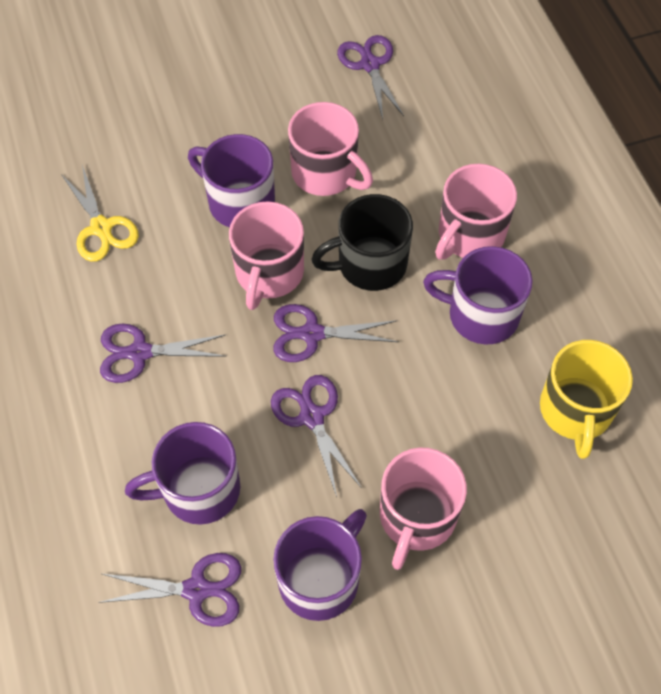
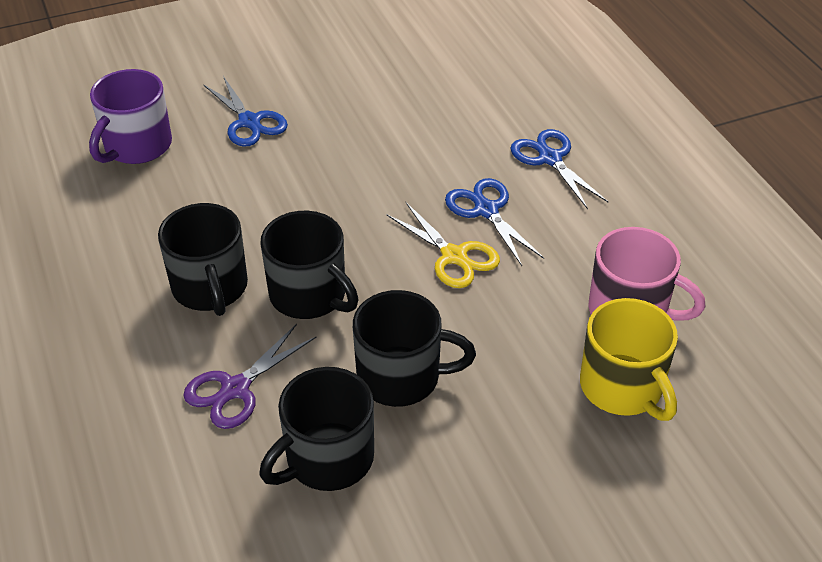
black mug: [311,194,413,291] = 1 -> [158,203,248,316] [260,211,359,319] [260,367,374,491] [353,290,476,407] = 4
blue scissors: none = 0 -> [203,76,288,147] [445,178,544,266] [510,129,608,209] = 3
pink mug: [229,201,304,310] [288,102,373,196] [380,448,467,570] [435,164,517,260] = 4 -> [589,227,706,320] = 1
purple mug: [125,422,240,525] [188,134,275,227] [273,509,367,621] [423,246,533,345] = 4 -> [89,69,172,164] = 1
purple scissors: [98,553,241,627] [100,324,227,383] [271,375,362,497] [273,304,398,362] [337,35,404,119] = 5 -> [183,324,316,429] = 1

